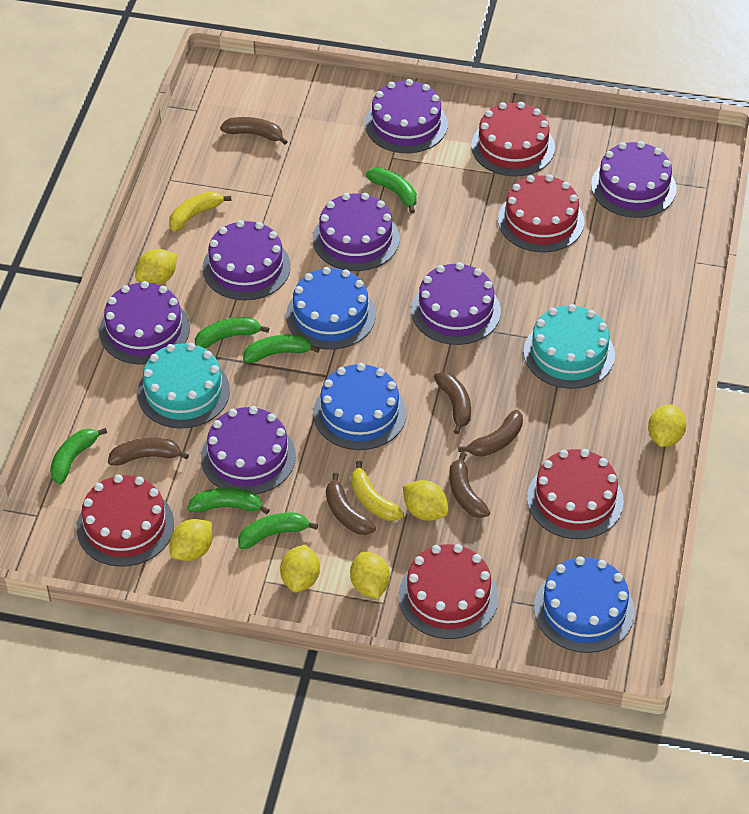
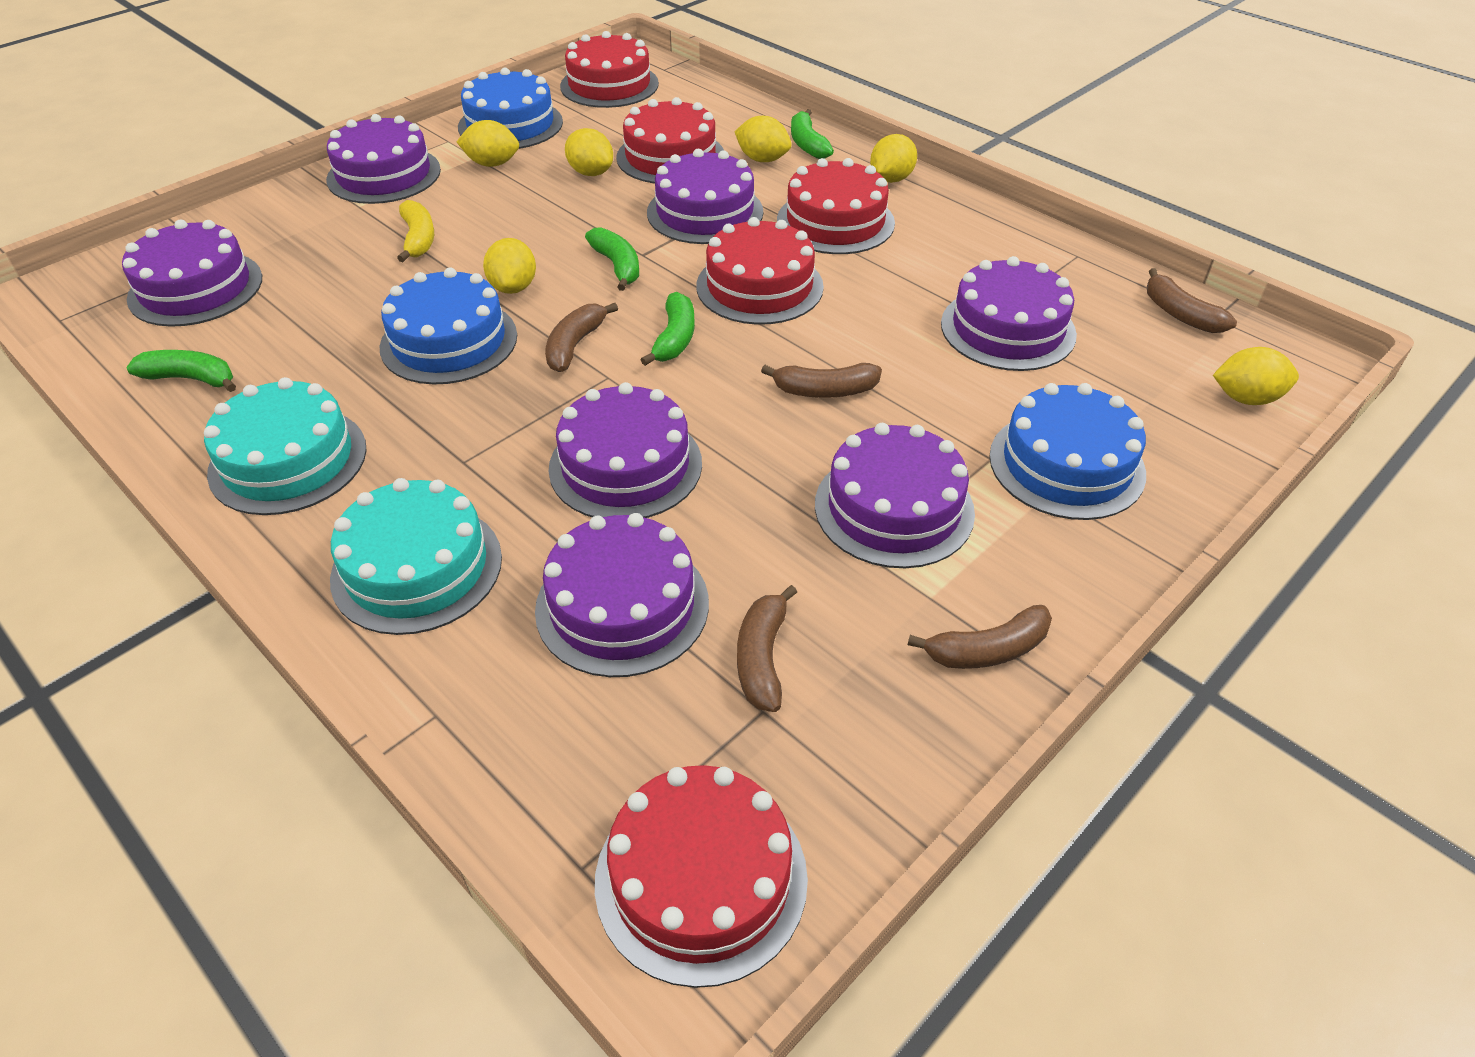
brown banana: [108,438,189,465] [220,117,288,145] [326,473,376,535] [434,372,471,434] [449,452,490,518] [458,410,523,457] = 6 -> [545,303,618,372] [737,585,797,712] [761,363,882,398] [908,605,1052,669] [1147,268,1237,333] = 5
green banana: [50,428,107,484] [187,488,270,514] [195,317,269,348] [238,512,318,549] [243,334,320,363] [366,168,417,213] = 6 -> [126,350,236,392] [585,227,639,291] [641,292,695,366] [791,109,834,159] = 4
yellow banana: [169,192,231,231] [351,461,404,521] = 2 -> [397,200,434,262] = 1

